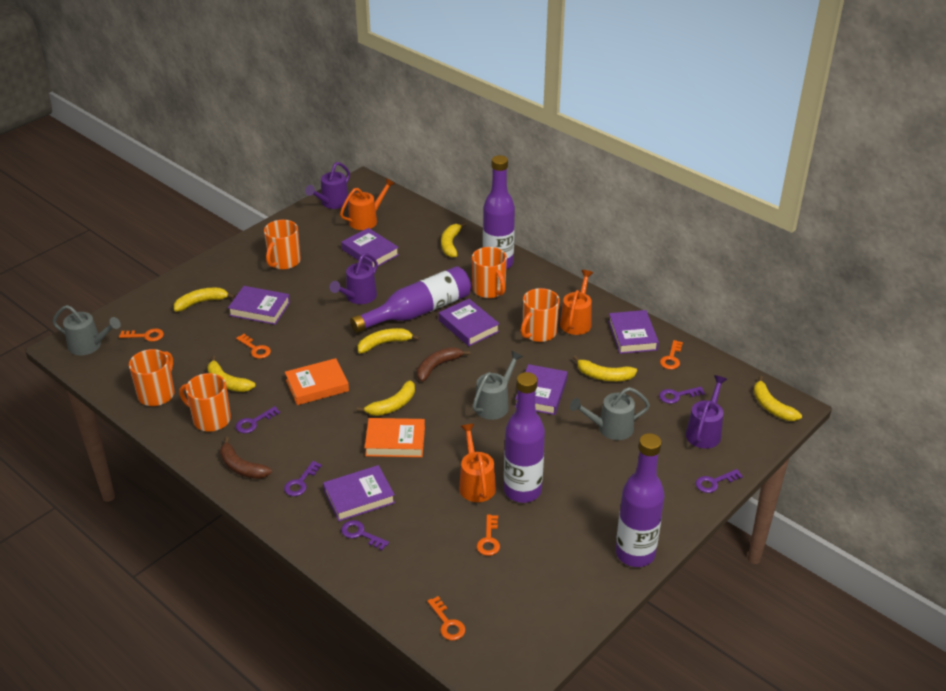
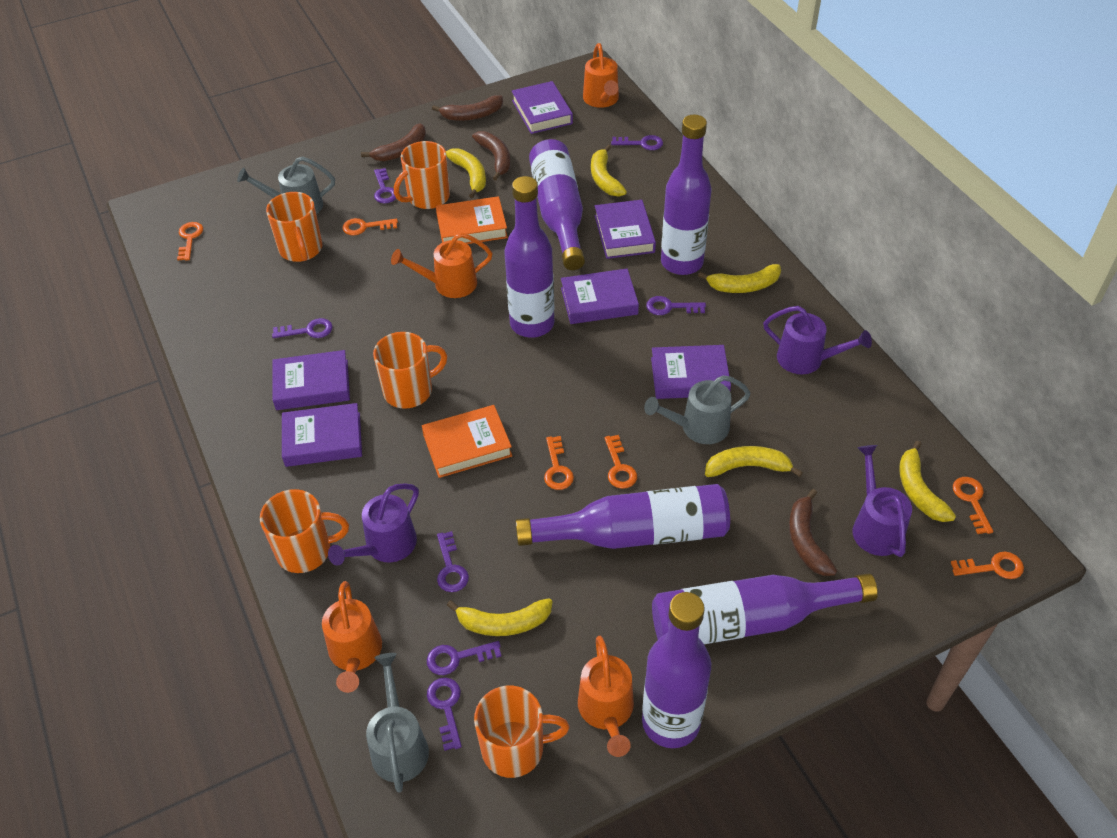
brown banana: [220,437,272,479] [417,347,470,382] = 2 -> [361,123,426,161] [432,95,503,121] [472,131,510,181] [789,489,837,576] = 4
orange key: [119,328,164,342] [236,334,271,359] [427,596,465,641] [477,515,500,556] [660,340,683,370] = 5 -> [177,222,203,261] [342,218,398,236] [544,436,574,490] [604,435,637,489] [951,552,1024,579] [953,477,993,534] = 6
orange watering can: [340,178,395,230] [459,424,496,502] [560,270,593,335] = 3 -> [322,581,382,693] [391,233,493,298] [578,636,634,757] [583,43,619,108] = 4
purple bottle: [350,266,471,333] [483,155,515,269] [504,372,545,503] [616,433,665,567] = 4 -> [504,176,554,338] [515,484,730,549] [529,139,585,270] [642,592,711,748] [652,573,878,644] [661,115,712,275] = 6
purple key: [236,406,280,433] [284,461,322,496] [341,520,389,550] [659,387,705,404] [696,469,743,493] = 5 -> [272,318,333,338] [374,168,396,203] [427,641,501,675] [427,678,462,751] [437,531,469,592] [611,135,663,150] [646,296,706,315] = 7
yellow banana: [174,288,235,312] [207,356,256,392] [357,380,415,416] [358,328,420,353] [441,222,467,258] [573,355,637,381] [754,376,802,421] = 7 -> [446,148,486,198] [447,598,553,636] [591,145,627,197] [698,264,781,293] [705,446,803,477] [899,440,956,522] = 6

